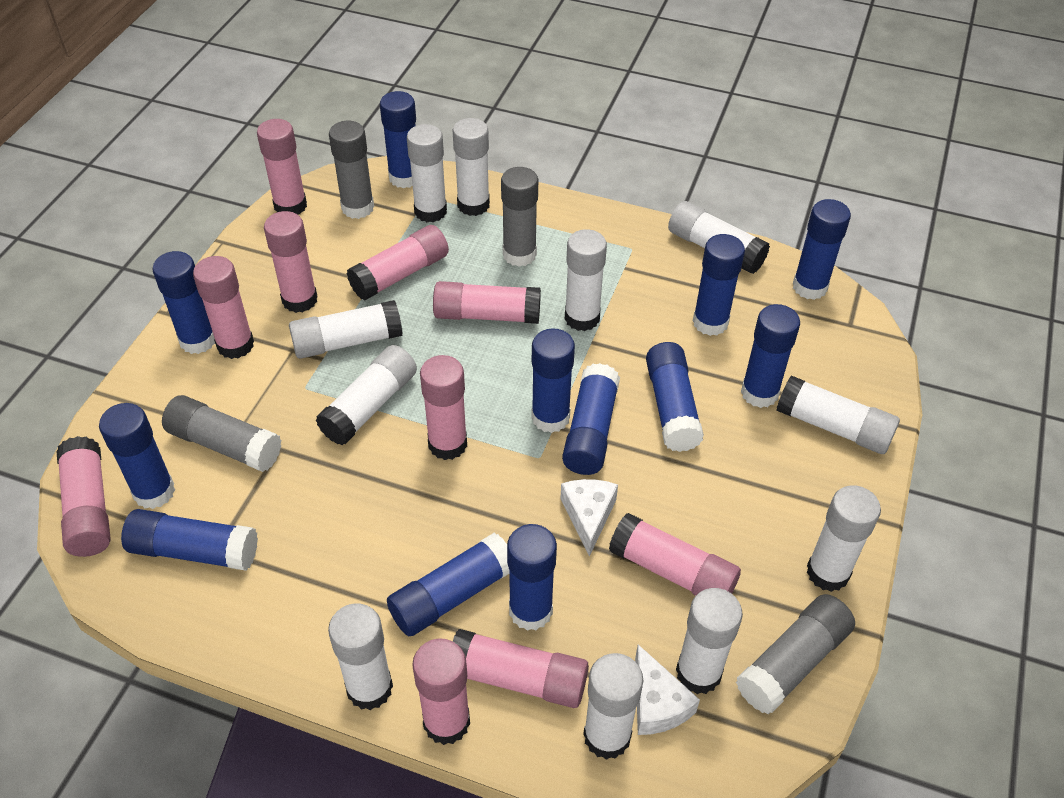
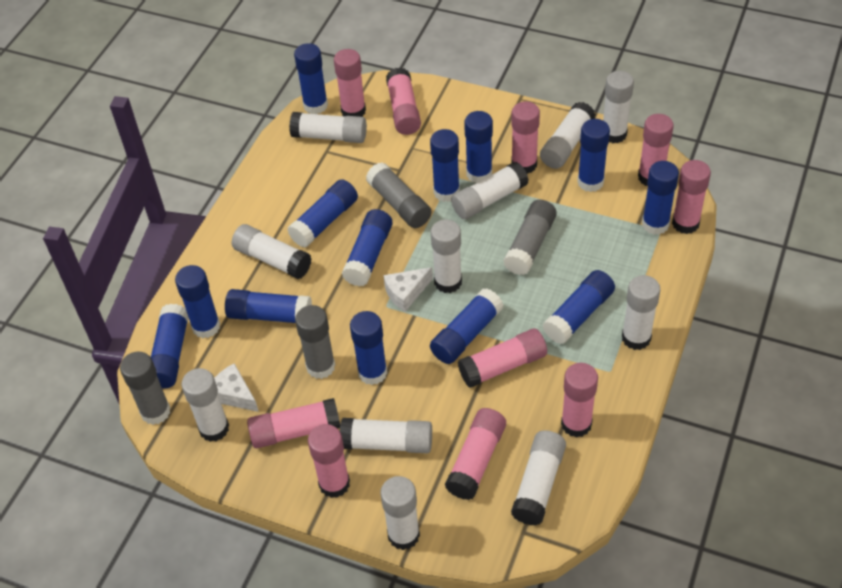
blue glue stick: [99,403,175,509] [121,509,258,571] [153,251,215,354] [380,91,416,188] [387,533,509,636] [507,524,557,631] [531,328,575,433] [562,363,620,475] [646,342,704,452] [693,234,745,336] [741,304,800,408] [793,199,851,300] = 12 -> [151,304,189,388] [175,265,220,338] [225,289,312,323] [288,179,358,247] [294,43,328,114] [342,209,393,287] [350,311,387,385] [430,129,460,202] [430,288,503,364] [464,111,493,183] [543,270,615,344] [577,119,610,192] [642,161,679,235] = 13

